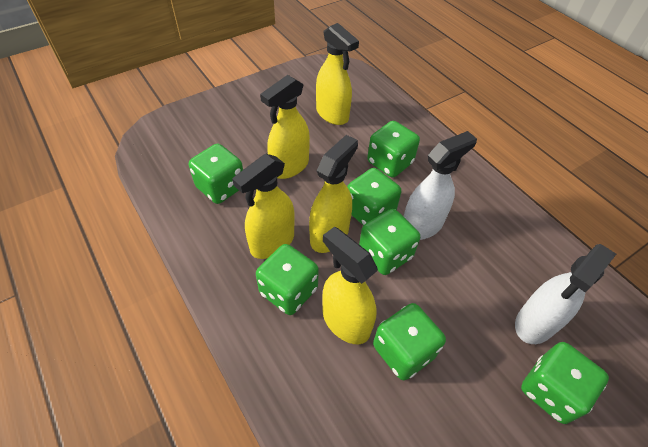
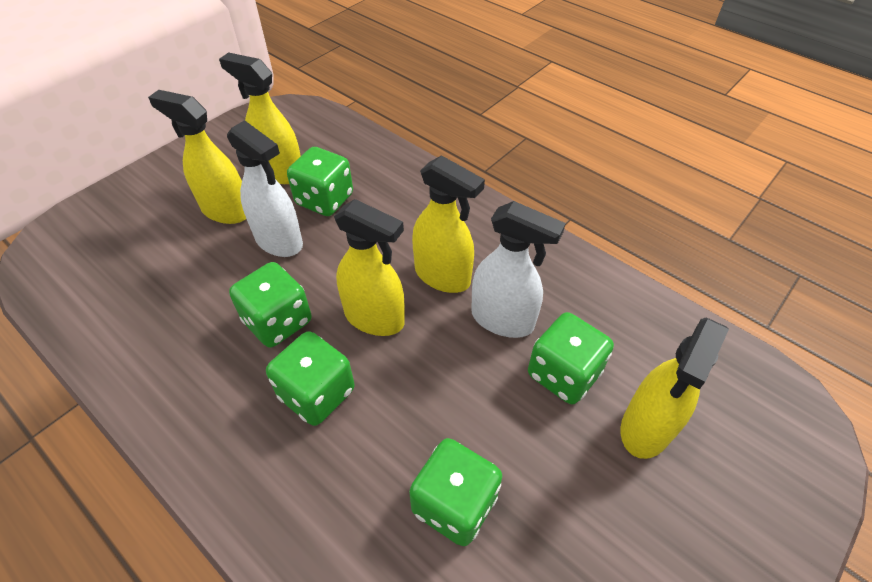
green dice: [189,144,243,204] [256,244,319,315] [347,168,401,226] [359,209,420,275] [367,121,420,177] [373,303,446,380] [521,342,609,424] = 7 -> [229,262,312,348] [266,331,355,426] [287,147,353,216] [409,438,502,546] [528,312,614,404] = 5

